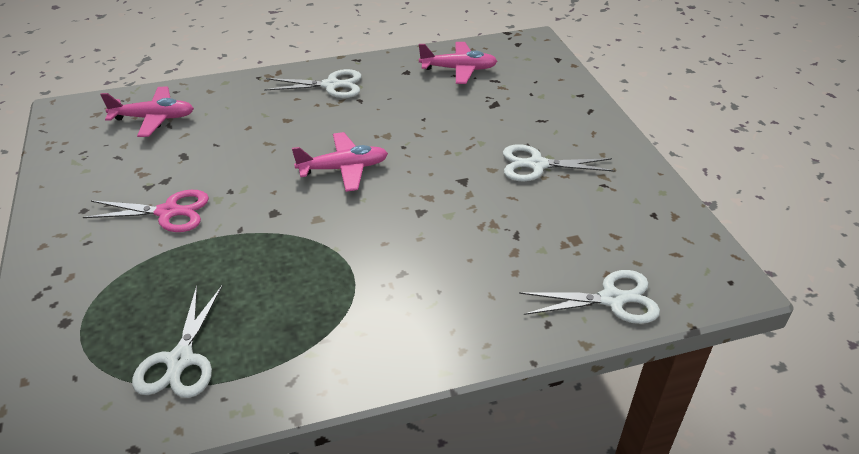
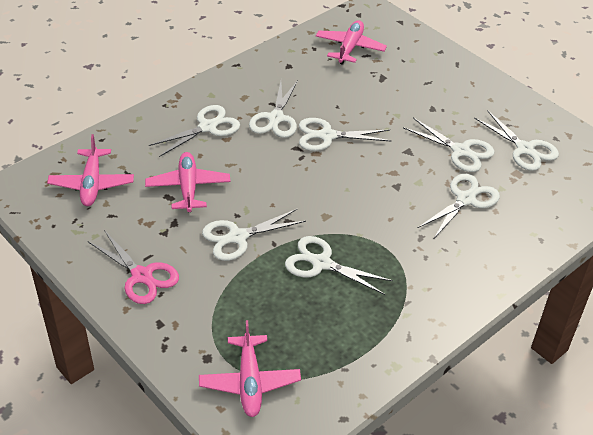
pink plane: [100,87,194,137] [292,132,388,192] [419,42,498,84] = 3 -> [47,134,134,206] [145,152,230,212] [199,320,301,417] [316,20,387,65] = 4
white scissors: [132,286,222,398] [264,69,361,98] [503,144,615,181] [519,270,660,324] = 4 -> [149,105,240,157] [202,209,306,261] [249,81,298,138] [285,236,393,295] [299,118,392,151] [403,118,495,172] [418,174,500,238] [474,110,559,171] = 8

